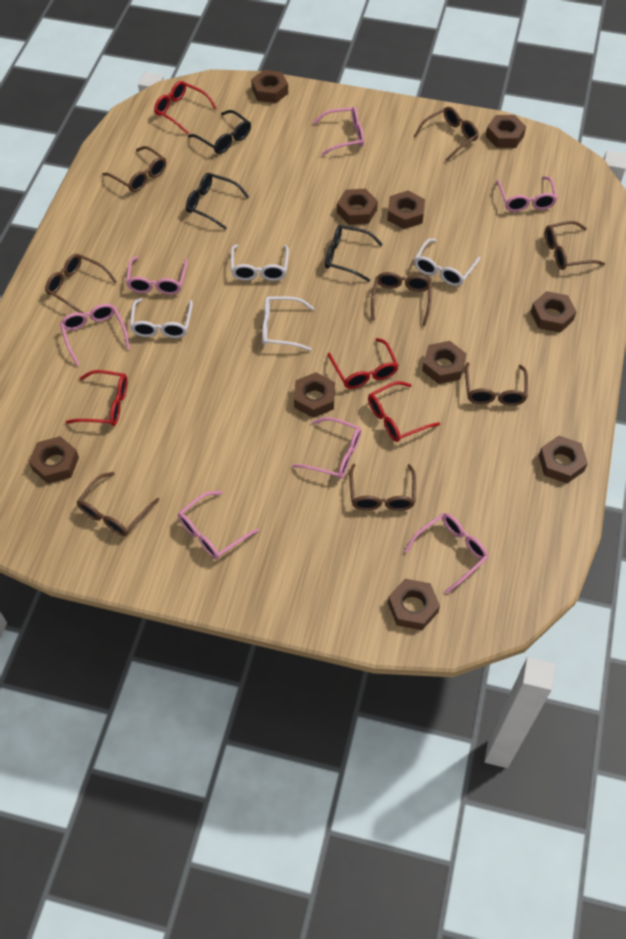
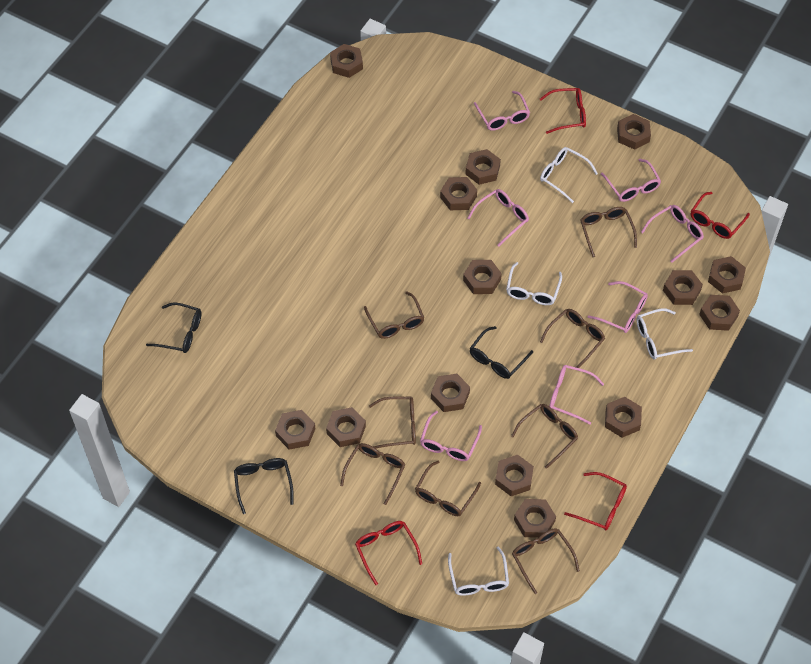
brown nut: [29,436,79,484] [251,70,288,103] [294,372,335,418] [337,189,378,225] [387,191,425,229] [388,579,440,630] [422,341,466,384] [486,115,526,148] [531,291,577,333] [539,436,588,483] = 10 -> [275,410,315,450] [326,407,366,447] [330,44,363,78] [431,374,470,412] [440,177,477,210] [463,260,502,294] [465,149,501,185] [495,455,534,496] [514,499,556,538] [605,397,642,438] [617,114,651,150] [663,270,703,305] [699,295,740,331] [708,256,746,294] = 14

